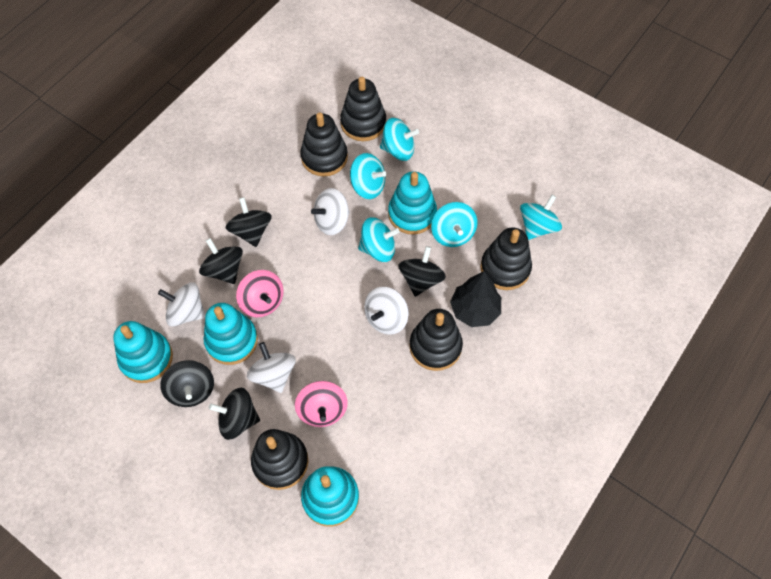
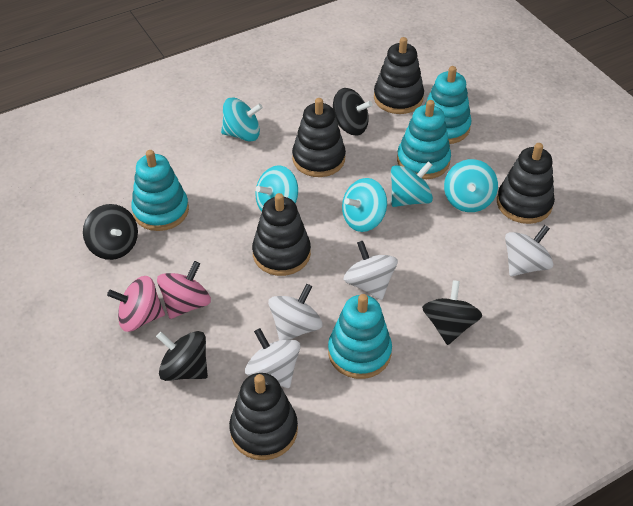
black spinning top: [160,360,214,407] [199,238,243,284] [209,387,260,440] [226,197,272,247] [398,246,446,297] = 5 -> [83,204,138,260] [156,331,208,381] [333,88,372,136] [422,280,482,345] = 4
black tree: [450,271,501,327] = 1 -> none = 0

